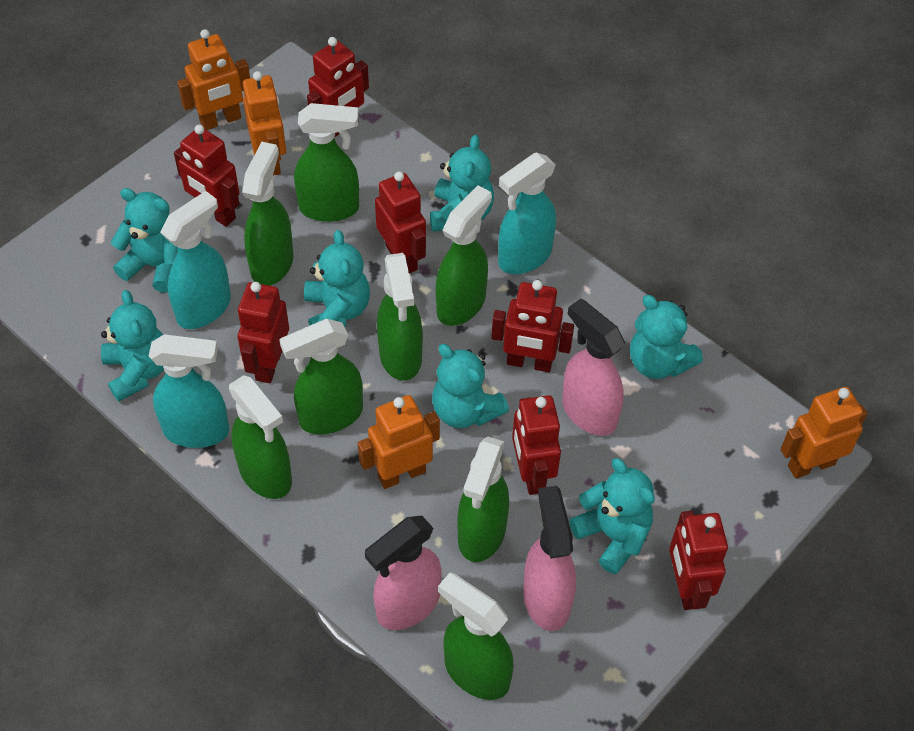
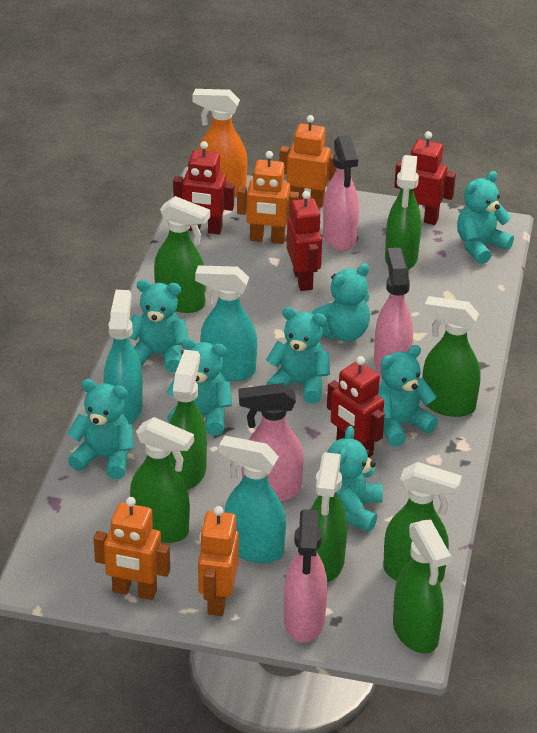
orange spray bottle: none = 0 -> [193,89,247,196] = 1
pink spray bottle: [365,516,442,630] [523,486,576,631] [562,299,625,436] = 3 -> [239,383,304,502] [284,509,328,643] [323,135,359,251] [374,248,413,376] = 4
red robot: [174,125,240,227] [237,282,289,383] [307,37,369,138] [375,171,426,273] [491,280,574,372] [512,395,561,495] [669,511,728,610] = 7 -> [173,141,234,234] [287,191,322,291] [327,356,385,457] [394,131,456,225] = 4
turquoise teddy bear: [101,290,164,402] [111,188,178,293] [304,230,370,327] [430,135,494,231] [432,344,509,428] [569,458,655,574] [630,295,703,379] = 7 -> [67,379,134,479] [130,280,188,372] [166,338,232,435] [266,307,330,404] [312,263,370,342] [327,426,383,532] [377,345,438,447] [457,171,514,264] = 8

